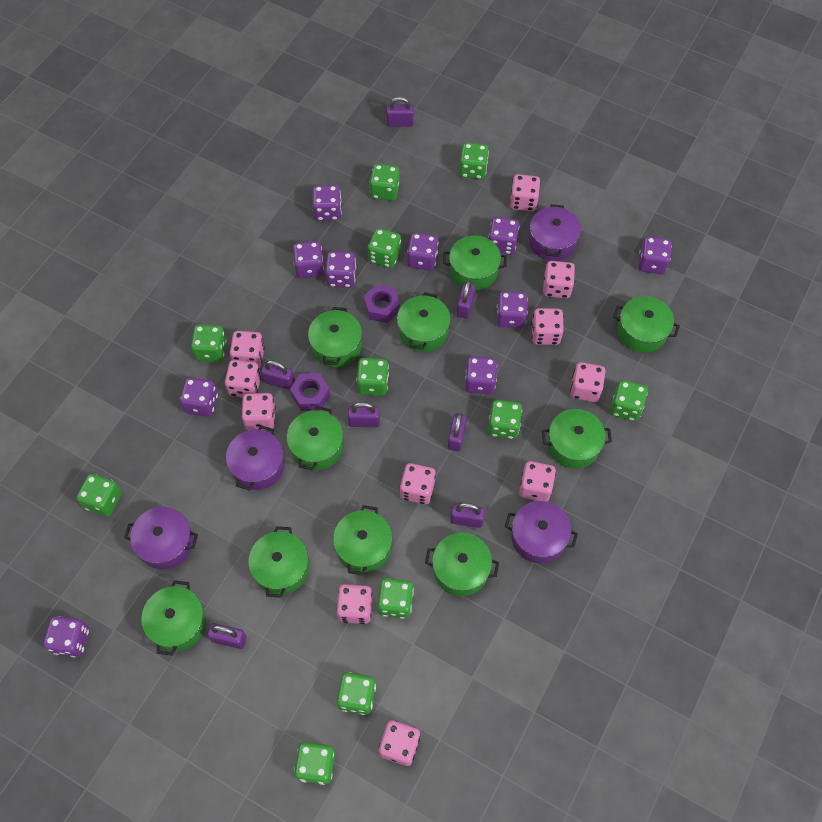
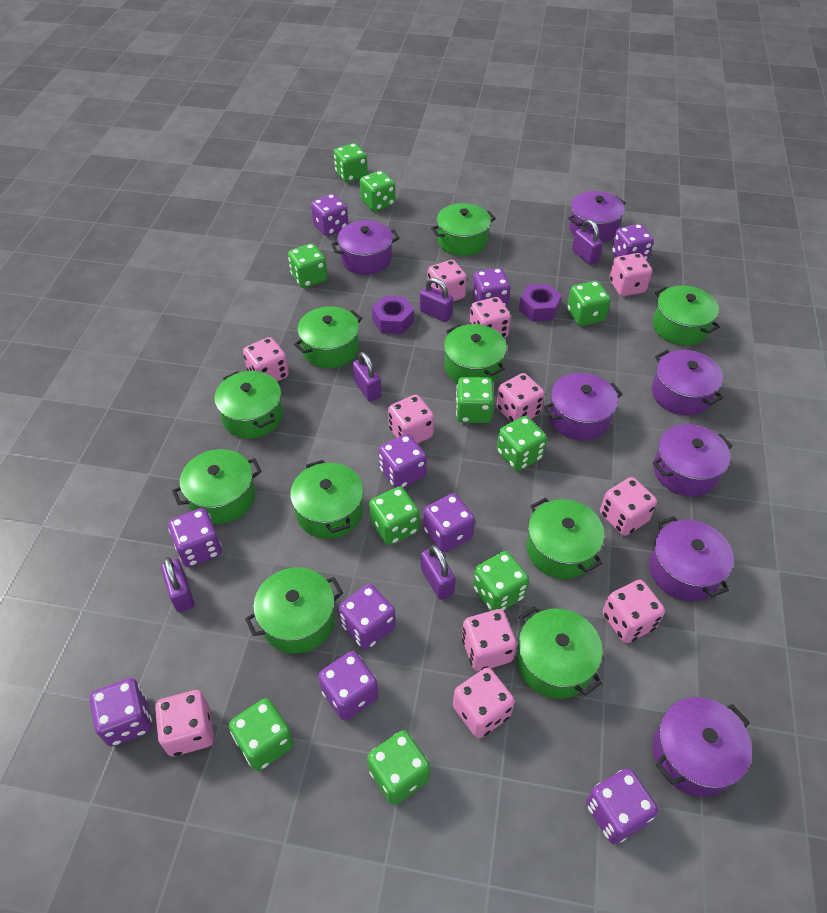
green dice: [77,474,122,516] [191,325,226,362] [294,742,335,785] [337,672,376,715] [356,358,389,396] [368,228,401,268] [369,164,400,201] [377,578,414,619] [459,143,489,179] [488,400,522,439] [610,380,648,421] = 11 -> [229,698,294,771] [288,243,327,288] [334,143,368,183] [360,171,395,212] [367,730,430,805] [369,487,419,545] [456,377,494,423] [473,551,529,611] [497,416,547,471] [567,281,611,326] = 10
purple padlock: [207,623,247,649] [261,360,295,390] [348,402,380,427] [387,97,414,127] [448,413,467,451] [450,503,485,528] [457,280,476,319] = 7 -> [161,557,194,613] [353,352,381,402] [420,278,453,322] [421,545,456,600] [572,219,603,265] = 5
purple pot: [124,507,198,569] [226,425,284,490] [505,501,578,563] [529,204,581,261] = 4 -> [331,220,399,275] [544,373,622,441] [568,191,625,242] [649,516,734,601] [652,350,723,416] [653,424,732,496] [653,697,752,797] = 7

